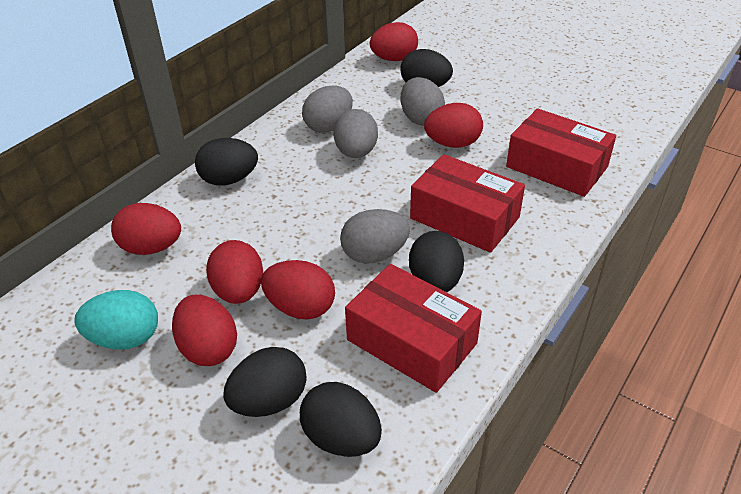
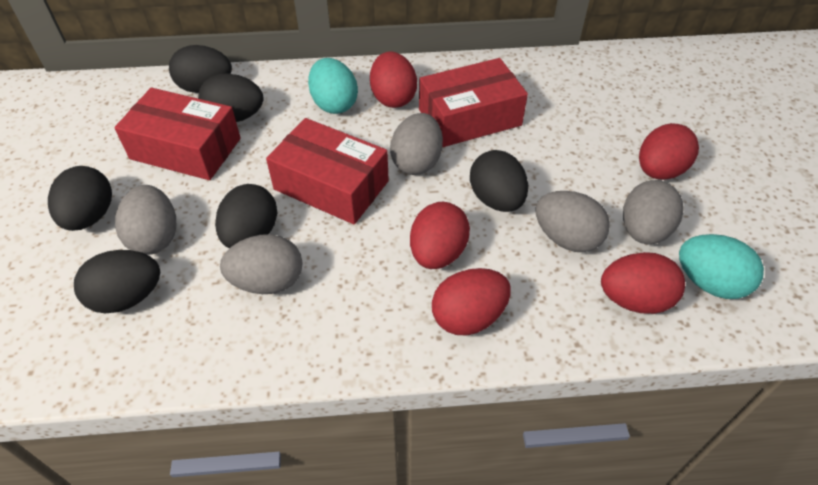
black egg: [195,138,258,186] [223,347,307,417] [300,382,382,457] [400,49,453,87] [409,231,464,292] = 5 -> [48,166,112,231] [74,250,160,313] [169,45,232,93] [198,73,263,122] [215,184,277,248] [470,150,528,212] = 6
grey egg: [302,86,353,133] [333,109,378,158] [340,209,410,264] [401,77,445,126] = 4 -> [115,185,176,255] [220,234,303,294] [390,113,443,175] [535,191,610,252] [623,180,684,245] = 5
red egg: [111,203,181,255] [172,295,237,366] [206,240,263,304] [261,260,335,320] [370,22,418,61] [424,103,483,148] = 6 -> [370,52,417,108] [410,202,470,269] [432,268,511,335] [601,252,685,314] [639,123,699,180] = 5
turquoise egg: [75,290,158,349] = 1 -> [308,58,358,114] [679,234,764,299] = 2

